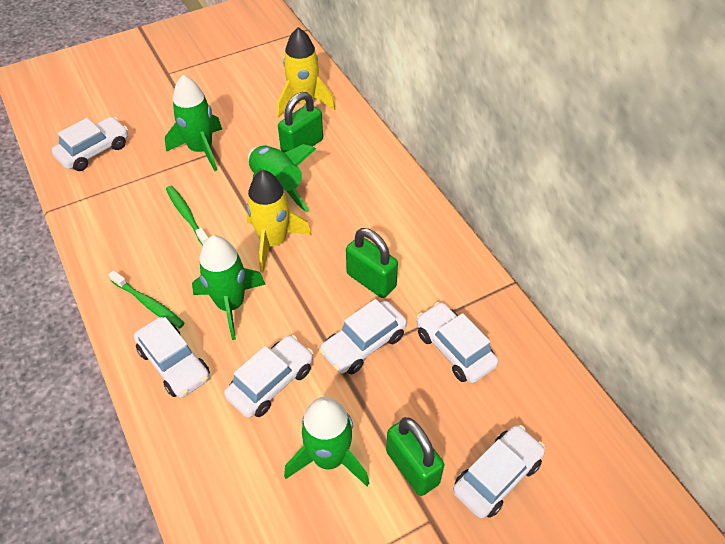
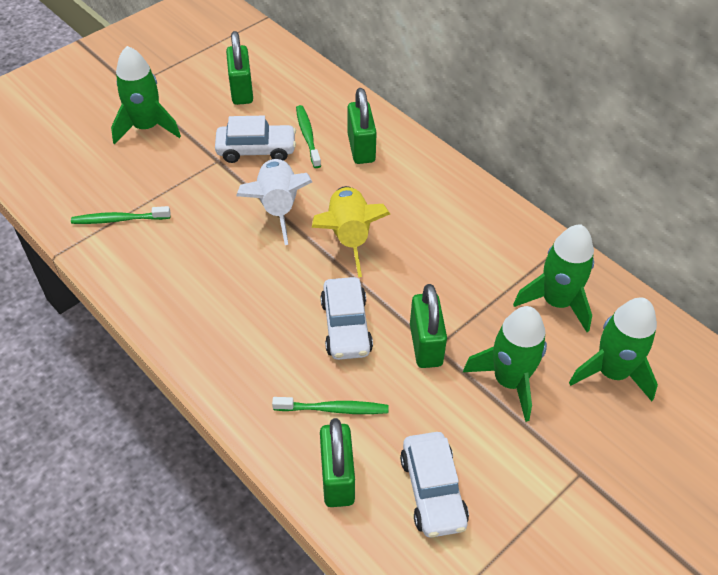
green padlock: [278,92,323,153] [346,228,398,298] [386,417,444,496] = 3 -> [226,31,253,105] [320,418,355,507] [347,88,377,164] [410,284,447,368] = 4
green toothbrush: [108,270,184,329] [166,186,208,245] = 2 -> [71,206,171,224] [272,397,389,414] [296,105,321,168] = 3
white car: [52,117,128,171] [134,317,210,398] [224,335,313,418] [319,299,407,374] [416,302,498,383] [453,425,545,518] = 6 -> [215,116,296,163] [320,277,373,360] [400,432,469,538] = 3
white rocket: none = 0 -> [236,159,312,245] = 1
yellow rocket: [246,170,312,272] [277,27,336,117] = 2 -> [312,186,390,277] = 1

